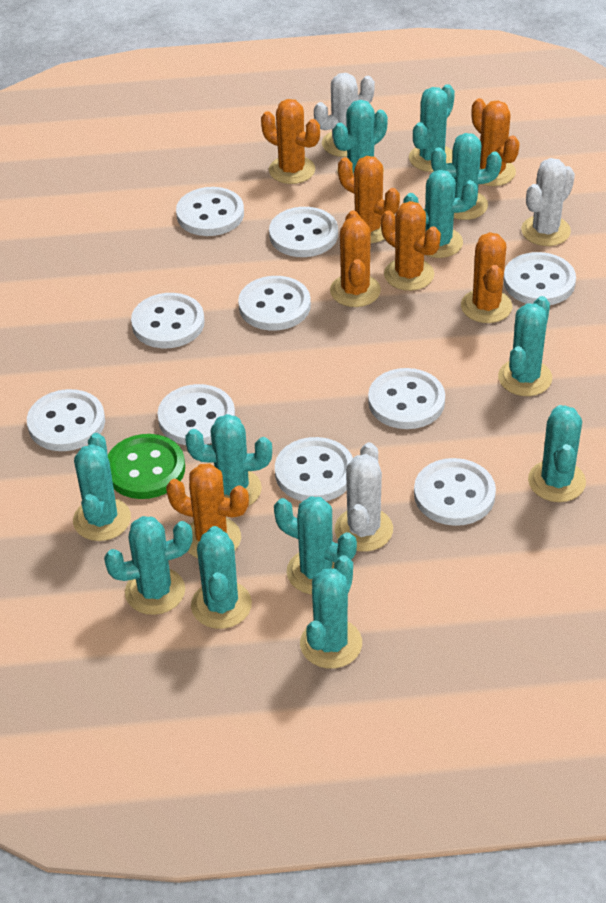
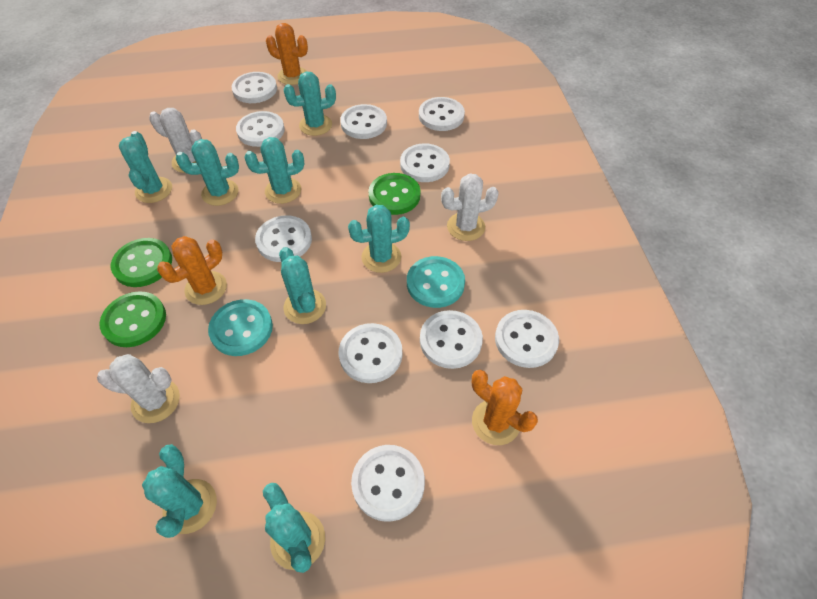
green button: [108,434,185,499] = 1 -> [99,291,166,347] [111,238,172,287] [368,173,420,215] = 3
orange cactus: [166,464,249,558] [261,99,320,184] [330,210,381,307] [338,156,400,243] [381,201,441,291] [461,232,512,323] [472,98,520,186] = 7 -> [157,236,227,305] [266,23,308,85] [472,370,538,445] = 3
turquoise button: none = 0 -> [208,299,273,356] [407,256,465,308] = 2
turquoise cactus: [73,433,131,541] [104,516,193,615] [185,414,272,506] [191,526,252,629] [274,496,357,595] [300,555,362,669] [333,100,388,175] [403,170,478,258] [409,84,455,172] [431,133,502,220] [498,296,552,396] [528,405,586,502] = 12 -> [119,131,172,203] [142,444,217,538] [176,139,239,206] [244,137,304,204] [263,483,325,573] [279,247,326,324] [284,72,336,136] [348,205,410,273] = 8

